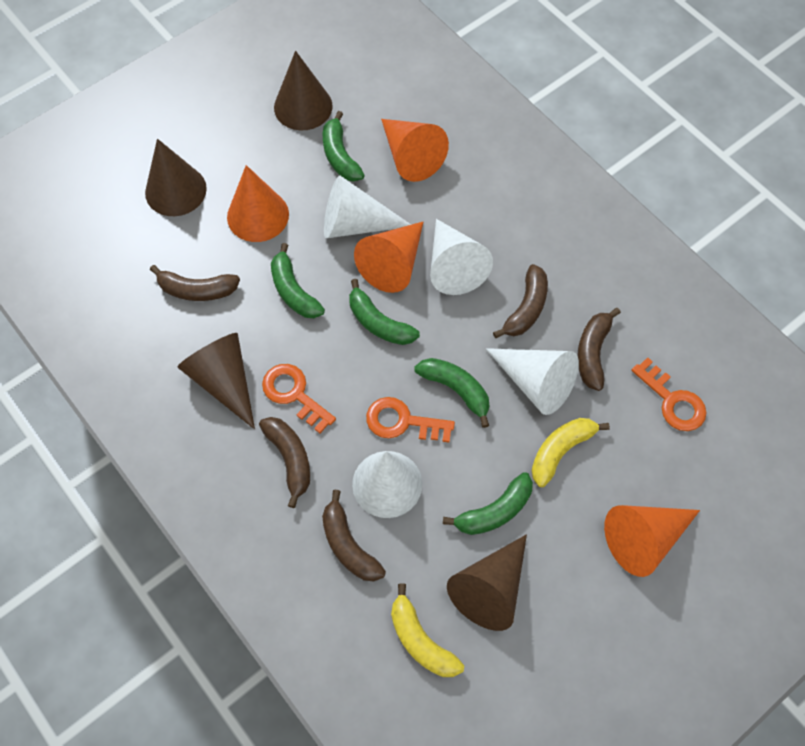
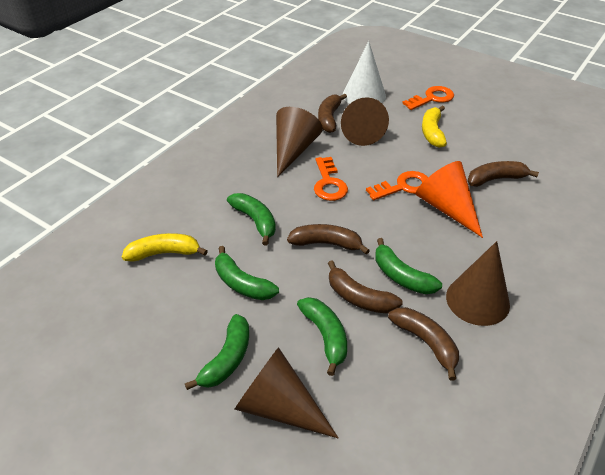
orange cone: [227,165,289,242] [354,221,424,293] [381,119,449,182] [604,505,700,577] = 4 -> [416,161,483,238] = 1
white cone: [324,175,411,239] [352,451,422,518] [430,219,493,295] [486,348,579,415] = 4 -> [343,41,386,104] = 1

